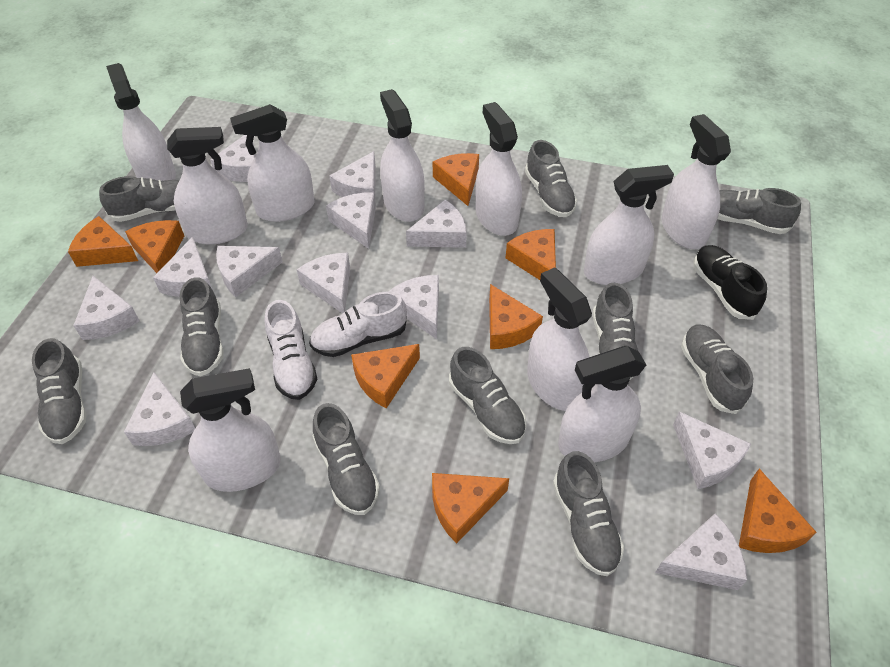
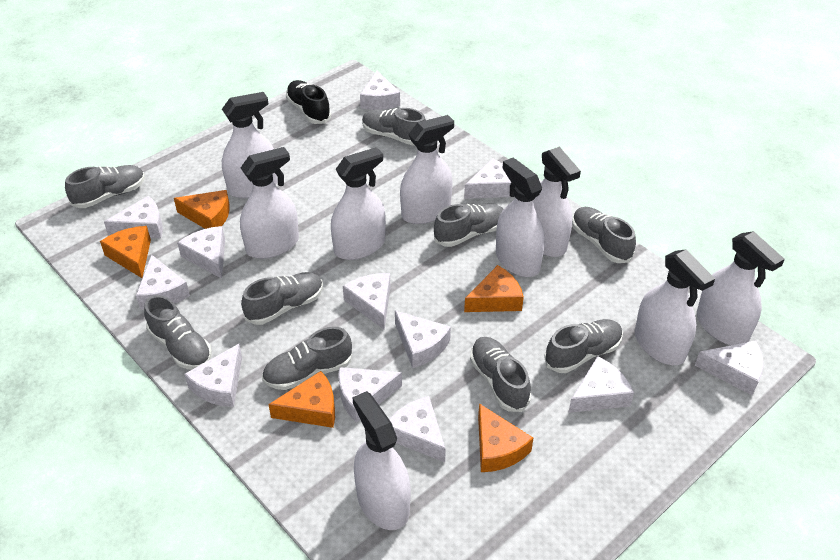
grey shoe: [32,338,86,444] [99,176,179,222] [180,277,224,376] [313,403,380,515] [449,347,527,444] [525,140,577,217] [553,451,624,576] [592,282,638,381] [681,325,753,414] [717,188,801,234] = 10 -> [65,165,145,208] [144,295,212,369] [241,272,323,325] [262,327,352,390] [362,108,426,146] [434,204,503,247] [470,337,531,412] [544,319,623,373] [572,207,636,263] = 9
orange cheese: [68,216,138,267] [125,220,184,273] [351,344,420,409] [432,473,509,544] [433,153,479,206] [489,284,543,349] [506,229,556,280] [739,468,816,553] = 8 -> [100,226,151,278] [174,190,230,229] [268,371,335,428] [464,265,524,312] [478,403,533,472] = 5
white shoe: [265,300,317,400] [309,292,407,357] = 2 -> none = 0
white spray bottle: [106,63,176,181] [167,127,248,244] [180,368,281,492] [230,104,315,222] [380,89,425,222] [476,102,522,236] [527,267,592,411] [558,346,646,462] [584,165,674,285] [661,114,731,249] = 10 -> [222,92,278,198] [240,147,299,259] [331,147,386,260] [352,391,411,530] [400,115,454,224] [496,158,545,277] [533,147,581,257] [635,249,715,365] [697,231,785,345] = 9

